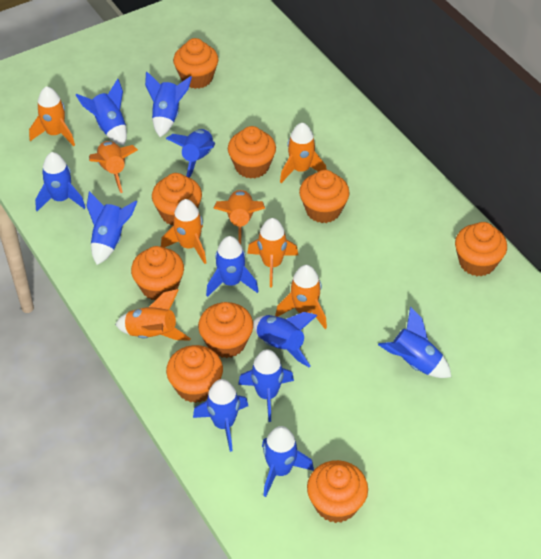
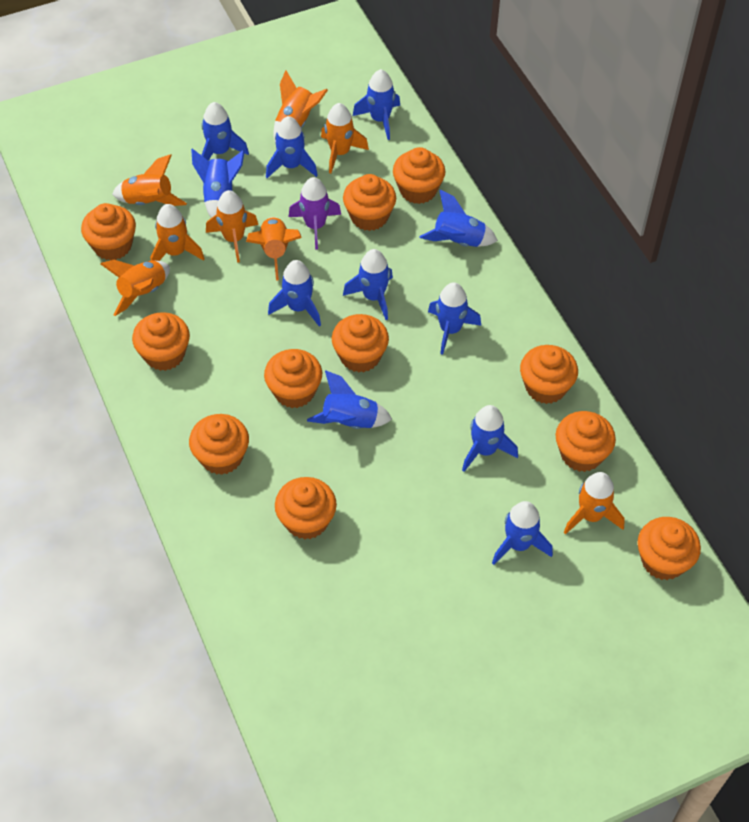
orange cupcake: [131,246,184,300] [152,173,202,225] [166,345,223,403] [173,38,218,89] [198,302,253,358] [228,126,276,179] [299,170,350,223] [307,460,368,523] [455,222,507,277] = 9 -> [81,203,136,260] [132,312,190,371] [189,414,249,475] [264,349,322,408] [275,477,337,540] [332,314,389,372] [343,174,396,231] [393,147,445,204] [520,345,578,404] [556,411,616,472] [638,517,701,580] = 11
purple rocket: none = 0 -> [289,177,341,250] = 1

